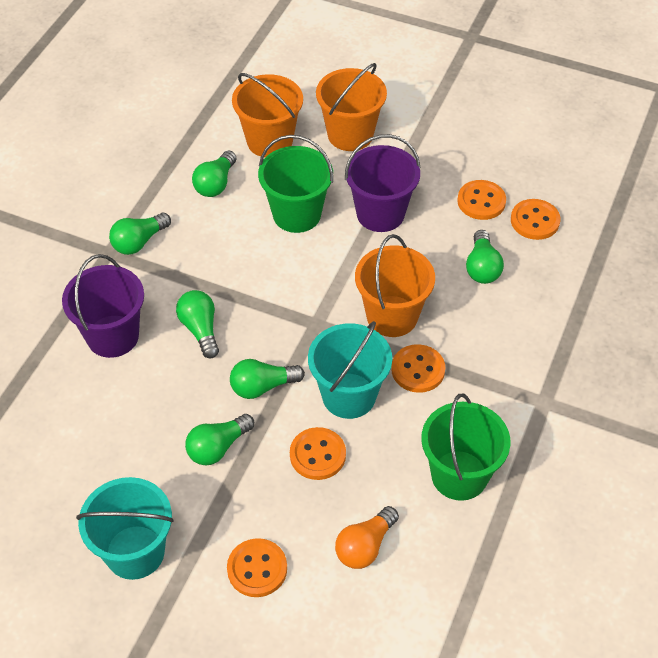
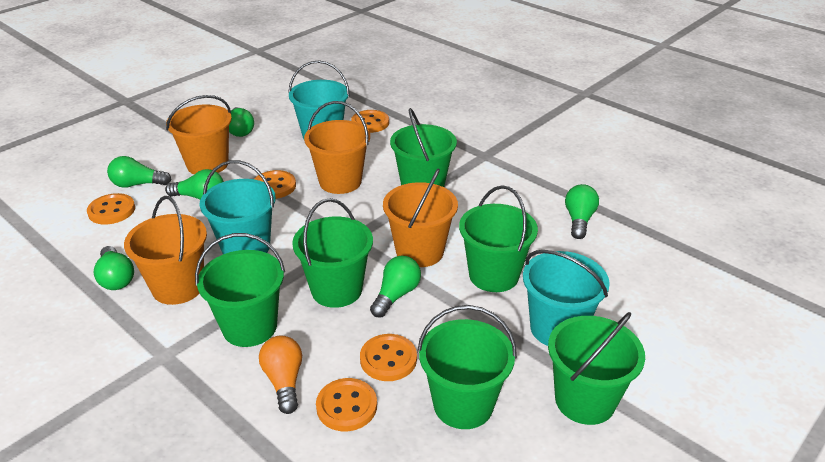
green bucket: [258,135,333,233] [421,393,510,501] = 2 -> [195,233,285,347] [292,198,373,308] [390,108,457,187] [417,305,517,429] [459,185,538,292] [548,312,645,425] = 6
orange bucket: [232,73,303,157] [316,63,387,151] [355,234,435,337] = 3 -> [124,196,207,305] [166,95,232,175] [304,101,370,194] [383,168,458,267] = 4
purple bucket: [62,254,144,358] [345,134,420,232] = 2 -> none = 0
turquoise bucket: [76,477,174,580] [308,321,392,419] = 2 -> [200,160,276,254] [288,60,350,139] [523,250,610,346] = 3

